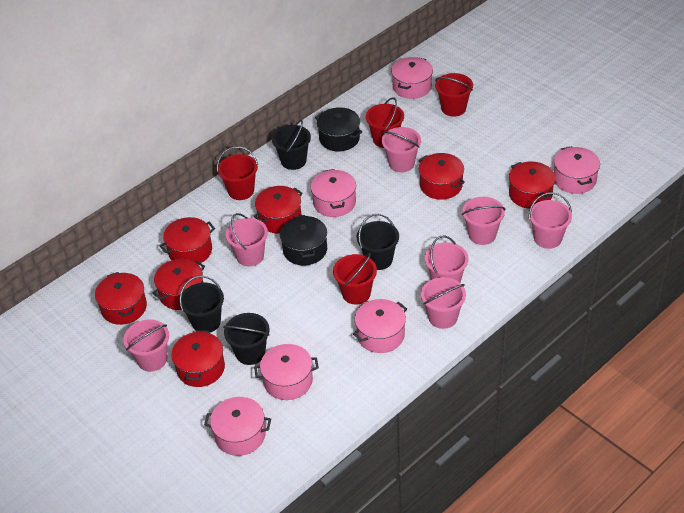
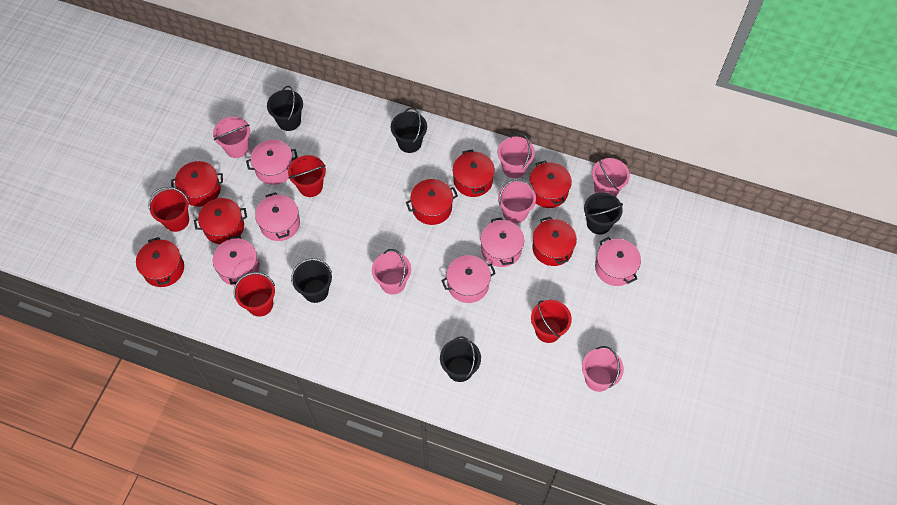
black bucket: [179,276,224,333] [223,313,270,365] [272,120,311,170] [357,214,399,270] = 4 -> [267,86,303,131] [291,259,332,303] [391,108,427,153] [440,336,481,382] [584,192,623,235] = 5
black pot: [280,215,327,266] [315,107,363,151] = 2 -> none = 0
pink bucket: [123,319,169,372] [226,213,268,266] [382,127,421,172] [421,277,466,329] [425,236,469,283] [462,197,505,245] [529,192,572,249] = 7 -> [213,117,250,158] [372,249,411,294] [498,133,535,178] [498,178,536,224] [582,346,624,392] [592,158,630,197] = 6

